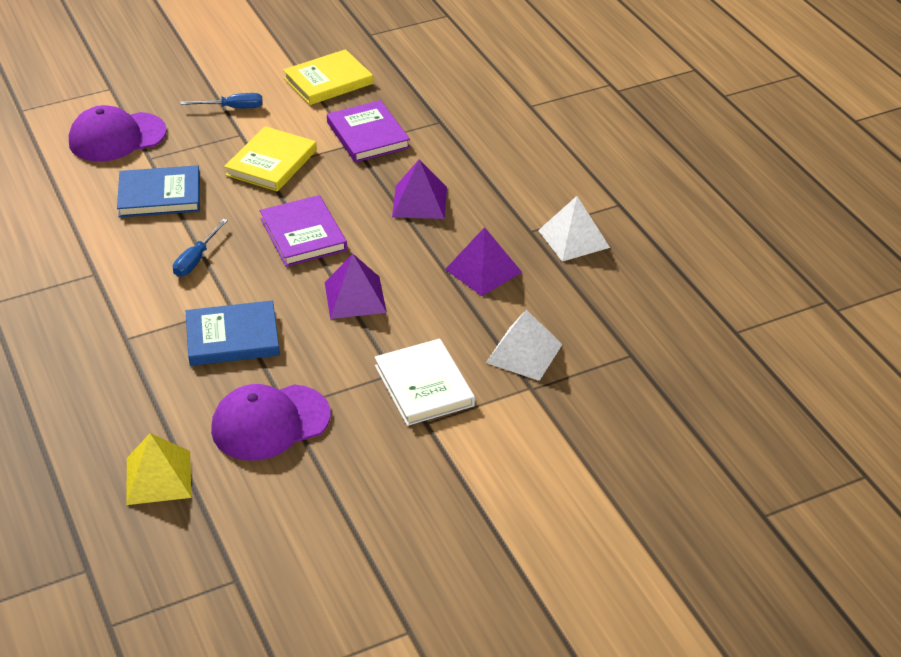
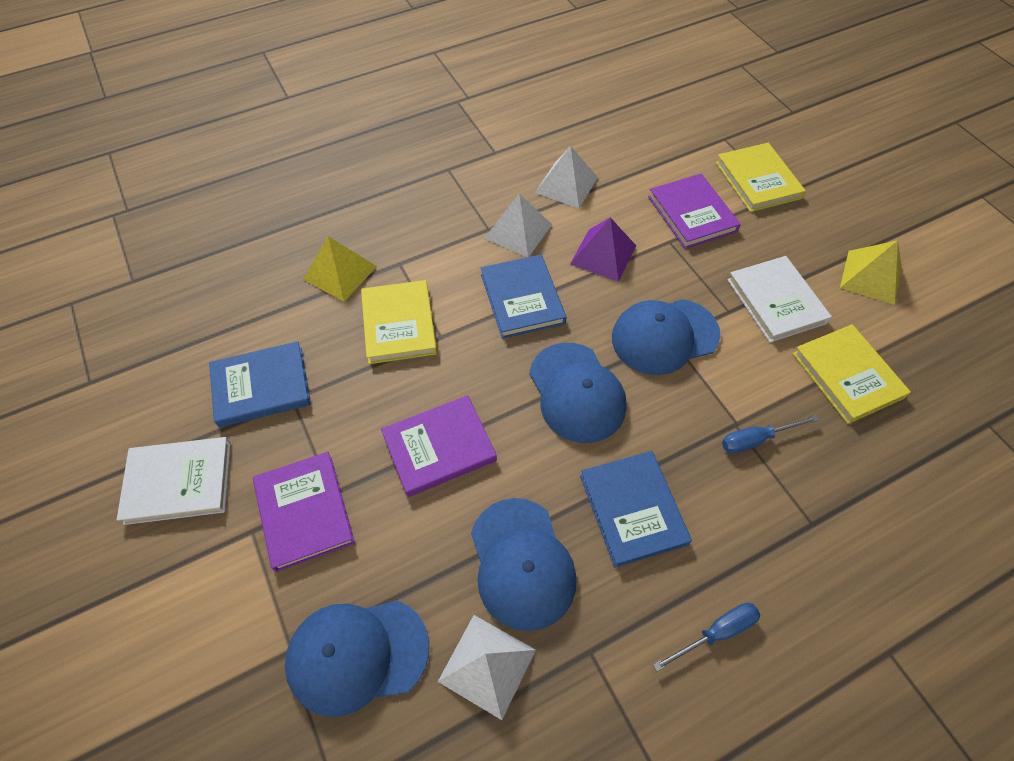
blue book: [117,165,200,217] [186,300,280,366] = 2 -> [209,341,311,428] [481,255,567,339] [580,451,692,568] = 3
blue cap: none = 0 -> [285,601,429,717] [471,498,577,631] [529,343,627,443] [612,299,720,375] = 4
purple book: [260,195,347,267] [327,100,410,163] = 2 -> [253,452,355,572] [381,395,497,497] [648,174,741,249] = 3
purple cap: [69,105,167,161] [211,384,331,461] = 2 -> none = 0
purple pyramid: [324,254,387,319] [392,159,447,219] [445,227,522,296] = 3 -> [570,217,636,282] = 1
white book: [374,339,475,426] = 1 -> [117,437,231,525] [727,256,832,342] = 2
white pyramid: [486,309,563,381] [538,196,610,262] = 2 -> [438,615,536,720] [484,193,552,257] [535,146,598,208] = 3
yellow book: [224,126,317,192] [283,49,373,105] = 2 -> [361,280,437,364] [716,143,806,212] [793,324,911,424] = 3
yellow pyramid: [126,433,192,505] = 1 -> [303,236,377,302] [840,240,902,305] = 2

